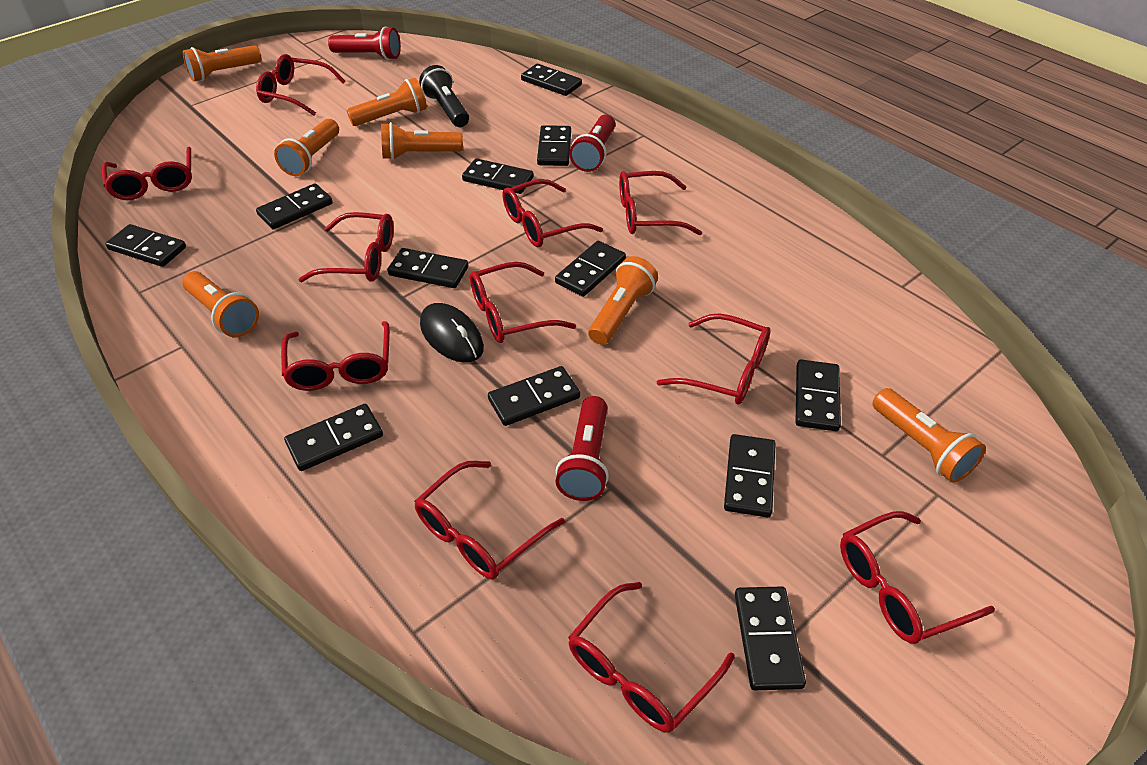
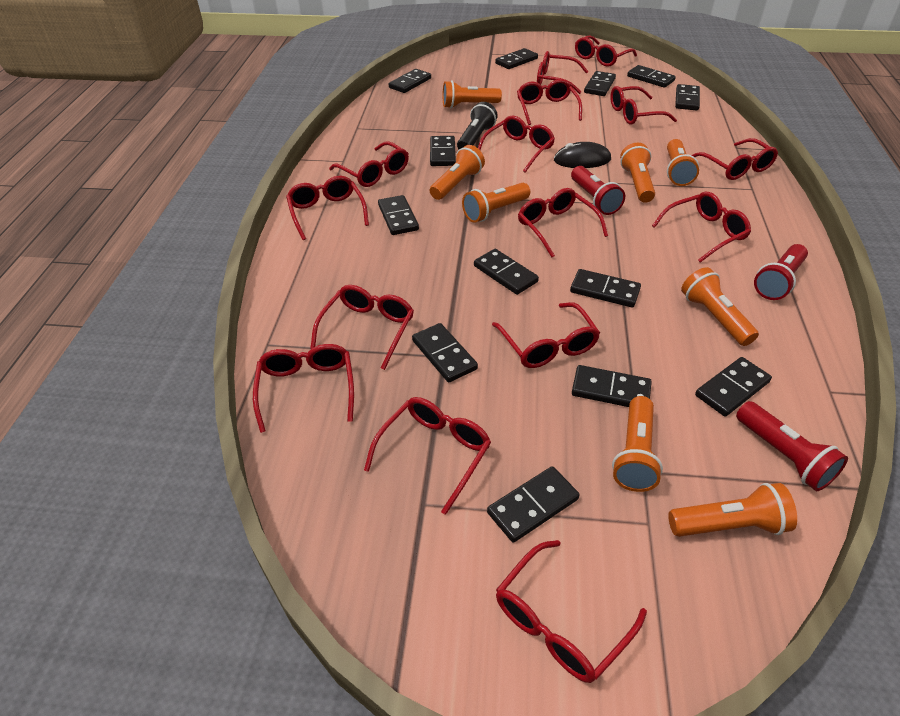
black domino: [106,224,186,267] [256,184,333,229] [284,404,383,471] [387,248,468,288] [462,158,534,194] [488,366,580,426] [521,64,582,96] [537,125,571,166] [555,241,626,297] [724,434,776,517] [735,587,806,690] [795,360,841,431] = 12 -> [378,195,419,235] [389,69,431,93] [412,323,478,382] [430,136,456,166] [474,249,539,295] [487,466,580,543] [495,48,538,69] [570,269,641,308] [572,365,652,407] [584,71,616,96] [627,65,676,88] [675,84,700,111] [695,357,772,417] = 13
orange flashlight: [182,271,259,337] [183,45,262,82] [274,119,339,176] [347,78,427,126] [381,122,463,160] [588,256,658,345] [872,388,986,483] = 7 -> [430,145,485,200] [443,80,502,108] [462,183,530,223] [612,396,663,492] [620,143,655,203] [667,139,699,186] [668,483,797,537] [681,267,759,346] = 8
red glasses: [102,147,192,200] [256,54,345,116] [281,321,390,391] [298,212,394,282] [414,461,565,579] [470,262,576,343] [503,179,603,247] [568,582,735,733] [619,171,702,235] [657,313,770,404] [840,511,995,644] = 11 -> [253,344,354,433] [286,176,369,240] [310,285,414,370] [329,141,409,187] [364,397,491,515] [478,116,555,172] [492,302,600,368] [496,540,647,683] [517,79,582,125] [518,188,608,257] [537,51,589,94] [575,35,637,67] [610,86,677,125] [652,192,751,262] [691,138,778,180] = 15

